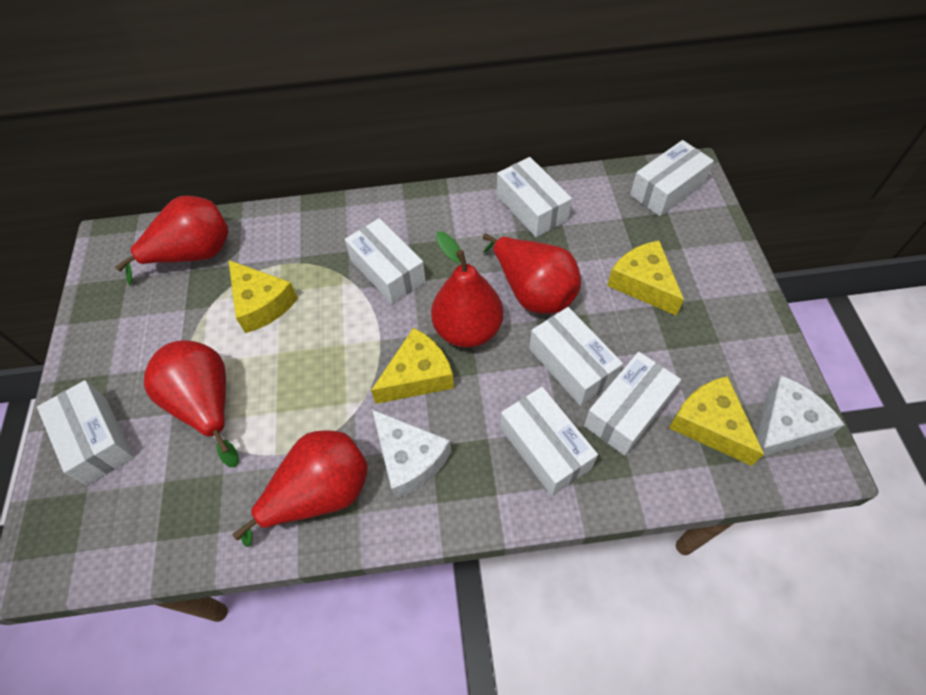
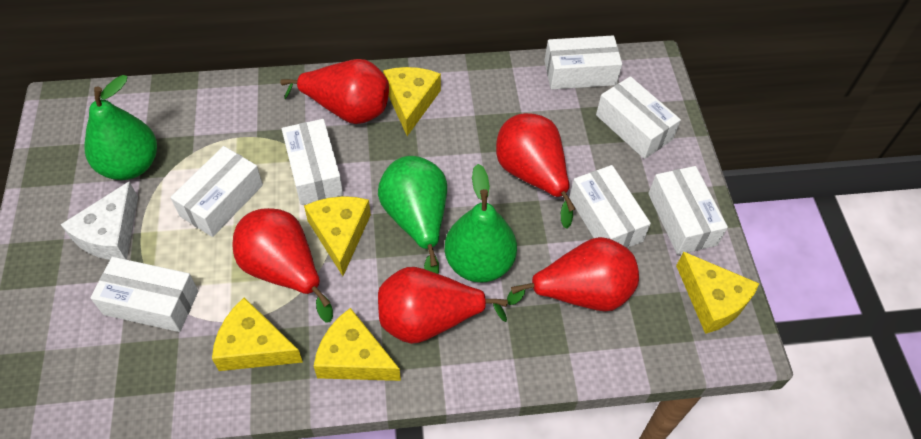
green pear: none = 0 -> [84,75,157,180] [378,156,447,274] [445,164,517,283] = 3
white cheese: [372,410,451,499] [757,375,845,457] = 2 -> [60,181,138,260] = 1
yellow cheese: [228,260,298,333] [371,328,454,404] [607,240,684,316] [669,376,764,466] = 4 -> [212,297,303,371] [304,196,371,276] [314,308,401,381] [383,67,441,136] [676,251,760,334] = 5

